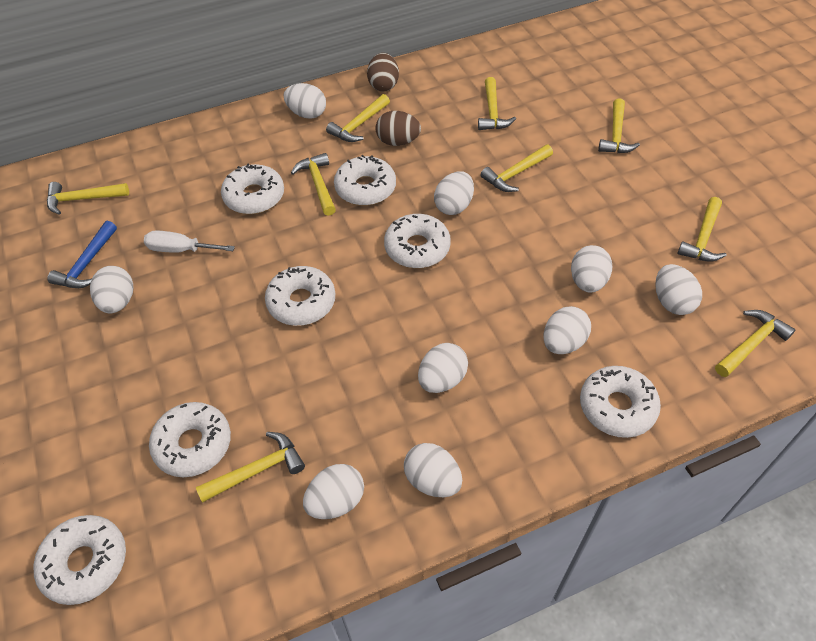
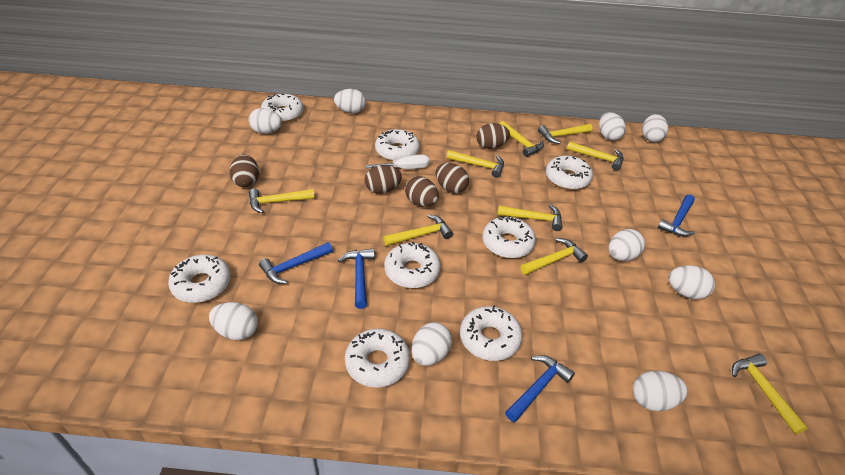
blue hammer: [47,221,117,288] = 1 -> [259,242,333,284] [338,248,375,309] [505,355,575,422] [658,194,695,237] = 4
brown egg: [367,53,399,92] [376,111,421,146] = 2 -> [230,155,259,187] [365,165,402,194] [405,176,439,207] [436,163,469,193] [476,123,510,149] = 5
white donut: [33,515,126,605] [149,402,231,477] [221,163,284,214] [265,266,335,326] [334,155,396,206] [384,214,451,268] [580,366,661,438] = 7 -> [168,255,231,303] [261,93,304,123] [345,328,410,388] [375,129,420,161] [384,242,441,288] [460,305,523,361] [482,216,536,258] [546,156,593,190] = 8

